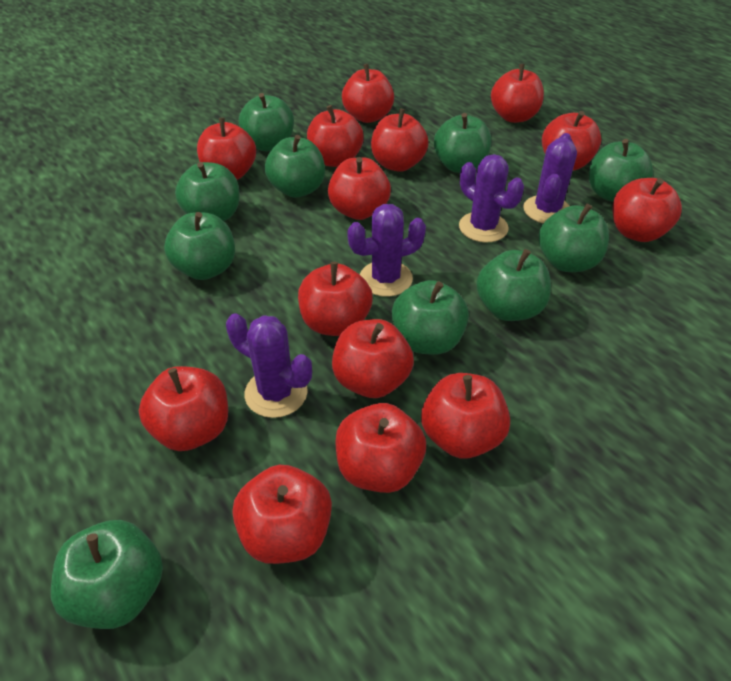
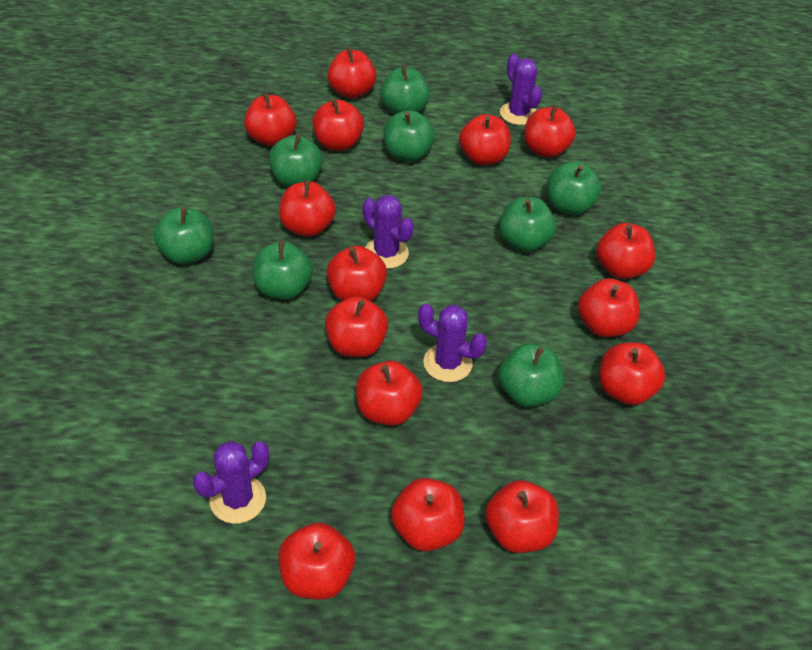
green apple: [51,520,163,629] [164,212,235,280] [175,162,240,221] [239,93,294,151] [265,135,325,198] [392,280,469,355] [434,113,491,173] [476,249,551,321] [539,204,609,272] [589,139,653,202] = 10 -> [154,207,213,265] [253,241,313,300] [269,134,323,187] [380,65,430,114] [384,110,435,162] [498,344,564,407] [499,197,556,252] [547,162,601,215] = 8
red apple: [139,366,228,451] [197,118,256,180] [233,465,332,564] [298,262,373,336] [307,105,364,167] [328,157,391,220] [332,319,414,398] [335,403,426,493] [342,64,394,123] [371,109,429,172] [421,373,510,458] [491,64,544,123] [542,111,601,171] [612,178,682,242] = 14 -> [244,92,296,146] [279,180,336,237] [279,523,355,600] [312,98,364,151] [325,296,388,357] [327,47,376,99] [327,246,387,301] [356,361,423,426] [391,478,465,551] [459,114,511,165] [485,480,559,553] [524,104,576,158] [578,278,640,337] [596,223,655,279] [599,343,665,405] = 15

